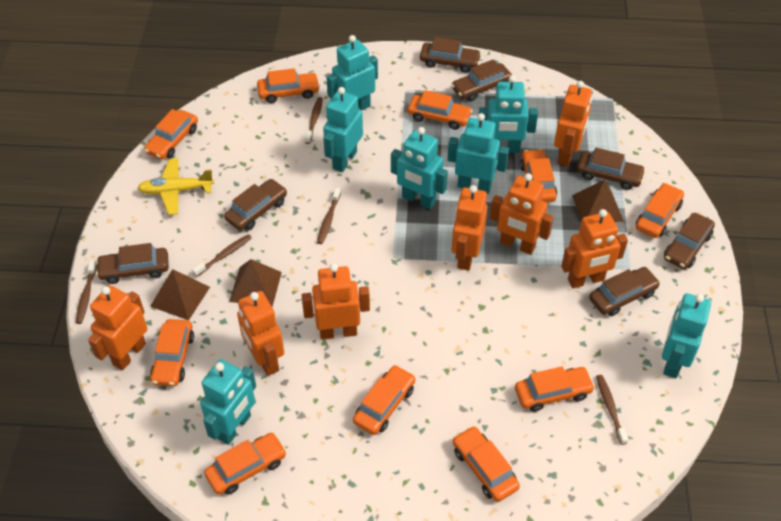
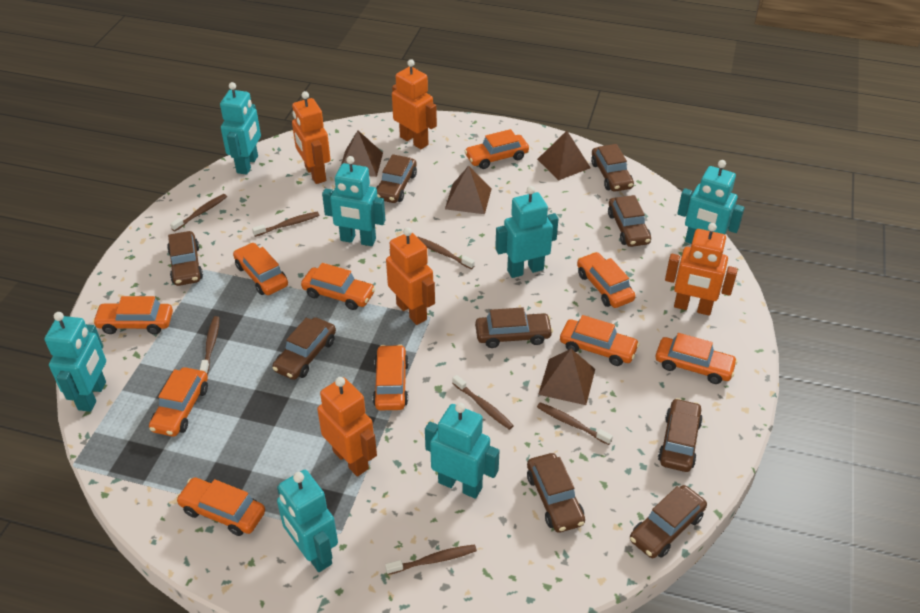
brown car: [96,243,169,284] [224,179,287,231] [420,37,481,73] [451,59,512,102] [577,148,646,190] [589,267,660,316] [664,213,715,269] = 7 -> [167,231,203,286] [272,317,336,380] [376,154,417,203] [475,307,553,348] [527,453,585,532] [591,144,634,192] [608,195,651,247] [630,485,707,558] [658,398,703,472] = 9
brown pyramid: [150,269,210,320] [229,259,282,307] [572,179,624,222] = 3 -> [341,131,383,177] [445,166,491,214] [537,131,591,180] [538,349,595,405] = 4
brown toothbrush: [76,260,97,324] [192,234,252,277] [305,97,323,144] [317,188,341,244] [596,375,628,445] = 5 -> [170,194,227,231] [200,316,220,375] [252,212,319,237] [385,544,477,575] [417,237,475,269] [452,375,514,430] [537,402,613,445] = 7
orange robot: [88,285,148,370] [237,291,284,376] [302,263,370,340] [451,185,488,271] [490,173,554,255] [554,81,592,166] [561,209,628,288] = 7 -> [292,91,331,184] [317,377,377,477] [386,227,435,325] [392,59,437,149] [665,223,738,316] = 5
yellow plane: [138,158,214,215] = 1 -> none = 0

